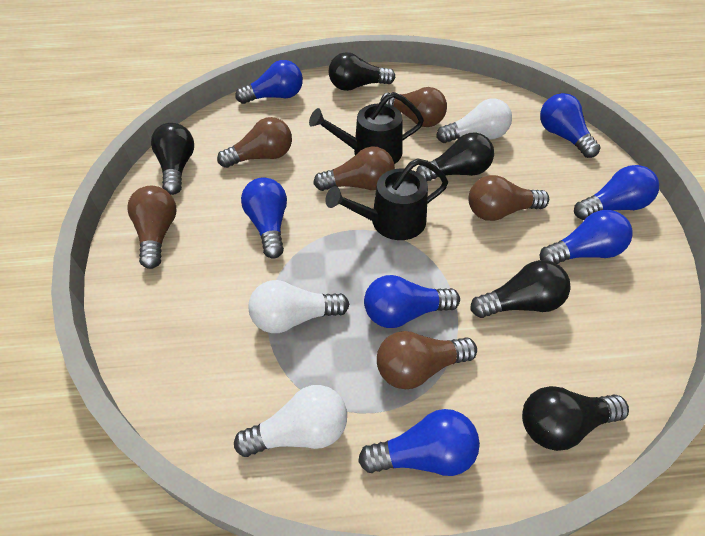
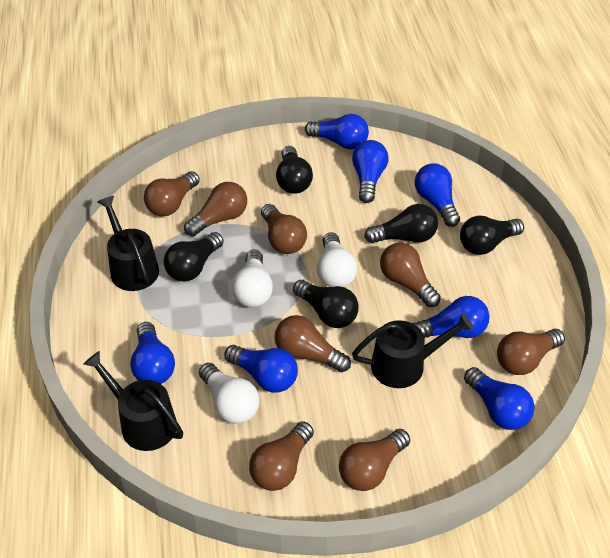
black watering can: [309,92,424,164] [325,158,448,240] = 2 -> [83,351,183,451] [98,196,159,291] [352,313,474,388] = 3
brown light bulb: [127,186,176,269] [217,117,292,168] [313,146,395,191] [377,331,477,389] [380,87,447,127] [469,175,549,221] = 6 -> [144,171,200,216] [184,182,247,237] [249,421,314,491] [261,204,307,254] [275,315,351,372] [339,429,410,491] [380,242,441,307] [497,329,565,375] = 8

